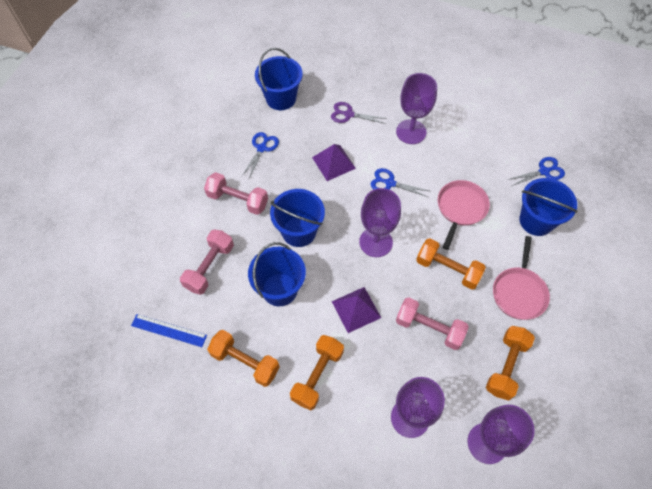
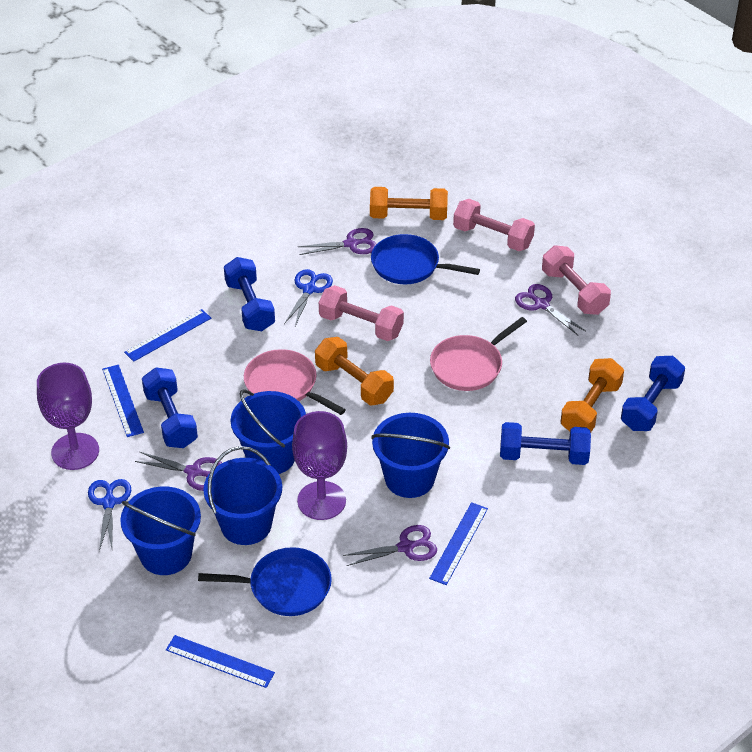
blue dumbbell: none = 0 -> [142,367,198,448] [224,257,275,331] [500,422,591,465] [621,356,685,431] = 4
blue pan: none = 0 -> [198,547,332,616] [371,234,480,284] = 2
blue ruler: [131,314,207,347] = 1 -> [102,365,144,437] [124,309,211,362] [166,635,275,688] [429,502,488,585] = 4
blue scissors: [241,132,279,178] [371,168,429,197] [507,157,565,186] = 3 -> [88,479,131,551] [284,269,333,326] = 2
orange dumbbell: [207,330,280,387] [290,335,344,410] [416,238,486,290] [486,326,535,400] = 4 -> [315,337,394,405] [370,187,448,220] [561,358,624,432] = 3
purple goblet: [359,188,401,257] [391,377,445,438] [396,73,437,144] [467,405,535,464] = 4 -> [37,363,99,470] [292,411,347,520] = 2
purple pyramid: [312,144,356,181] [332,287,381,333] = 2 -> none = 0
purple scissors: [331,102,387,124] = 1 -> [135,452,222,491] [298,228,376,255] [343,525,437,566] [515,284,586,335] = 4

